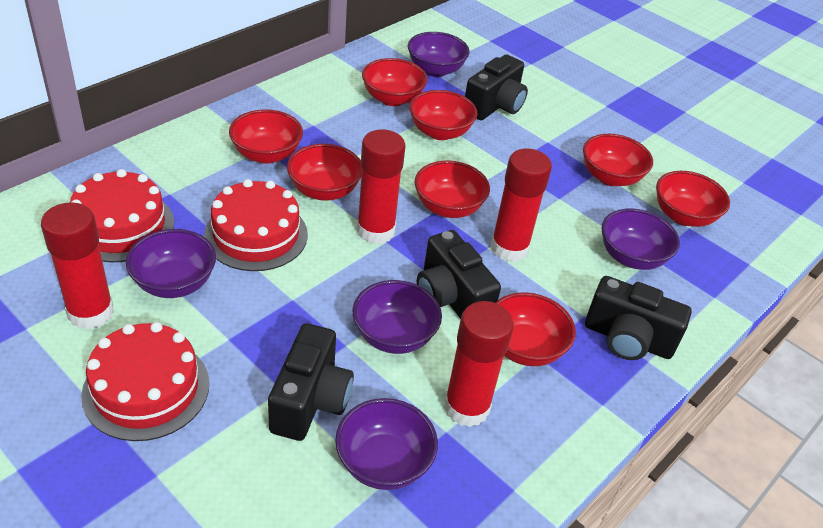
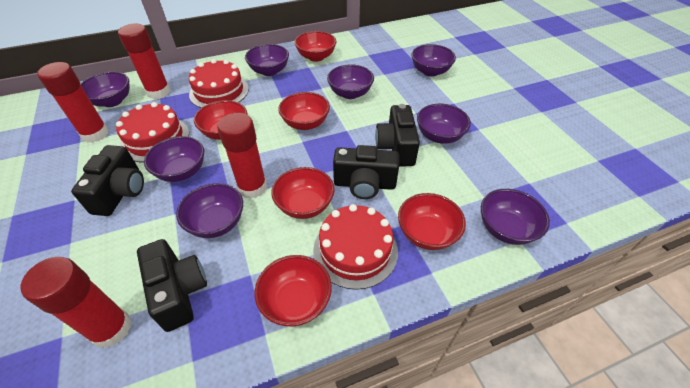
purple bowl: [126,229,216,298] [335,398,438,490] [353,280,442,354] [408,32,469,77] [601,208,680,270] = 5 -> [80,72,130,107] [144,136,204,182] [176,183,243,238] [245,44,289,76] [327,64,374,99] [411,44,456,77] [417,104,471,144] [481,189,550,245] = 8
red bowl: [229,109,303,164] [287,144,362,201] [362,58,427,106] [409,90,477,140] [415,161,490,218] [495,292,576,366] [583,134,653,186] [656,171,730,227] = 8 -> [194,100,247,140] [254,255,332,326] [271,167,335,219] [278,92,330,130] [294,31,336,62] [398,193,466,250] = 6

